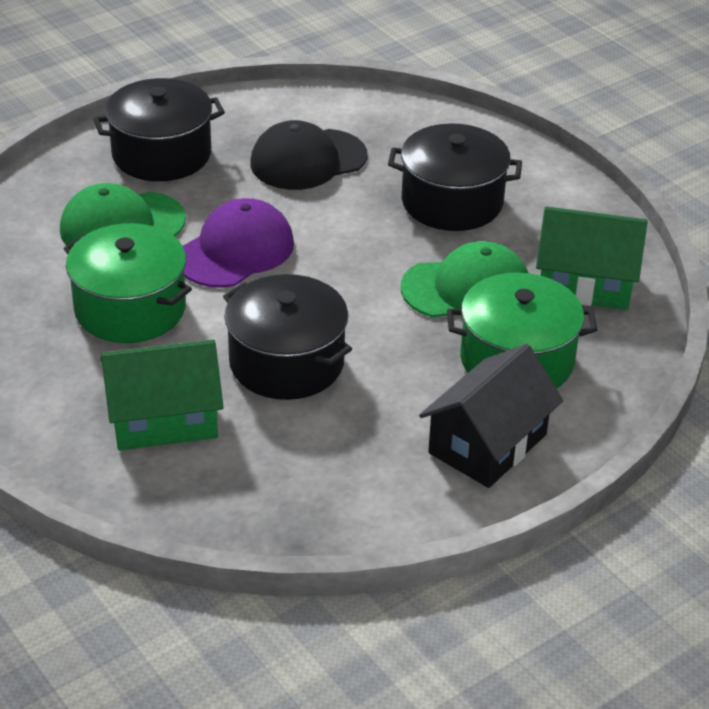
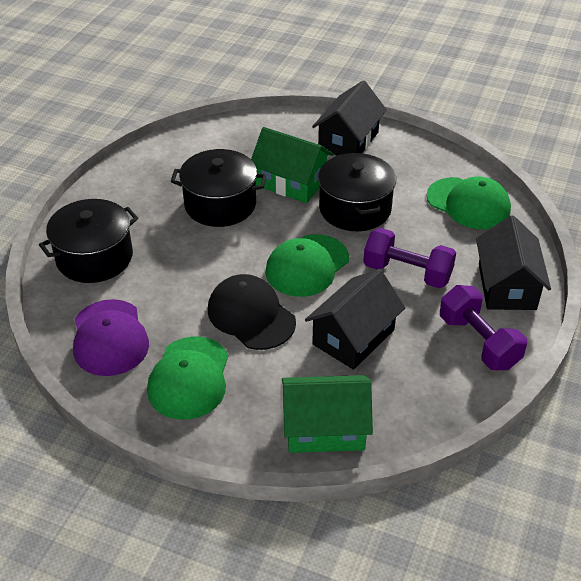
black house: [419,344,563,488] = 1 -> [305,269,405,370] [312,80,387,155] [476,215,551,310] = 3
green cap: [60,183,186,246] [401,241,528,317] = 2 -> [147,336,228,420] [266,234,349,297] [426,177,511,229] = 3
green pot: [64,223,192,343] [447,272,597,388] = 2 -> none = 0
purple dumbbell: none = 0 -> [363,228,456,288] [440,285,527,370] = 2

